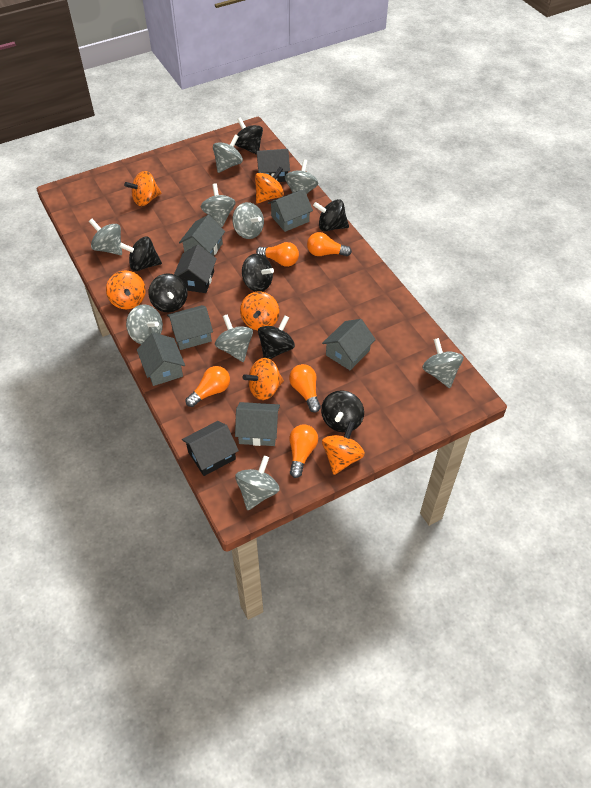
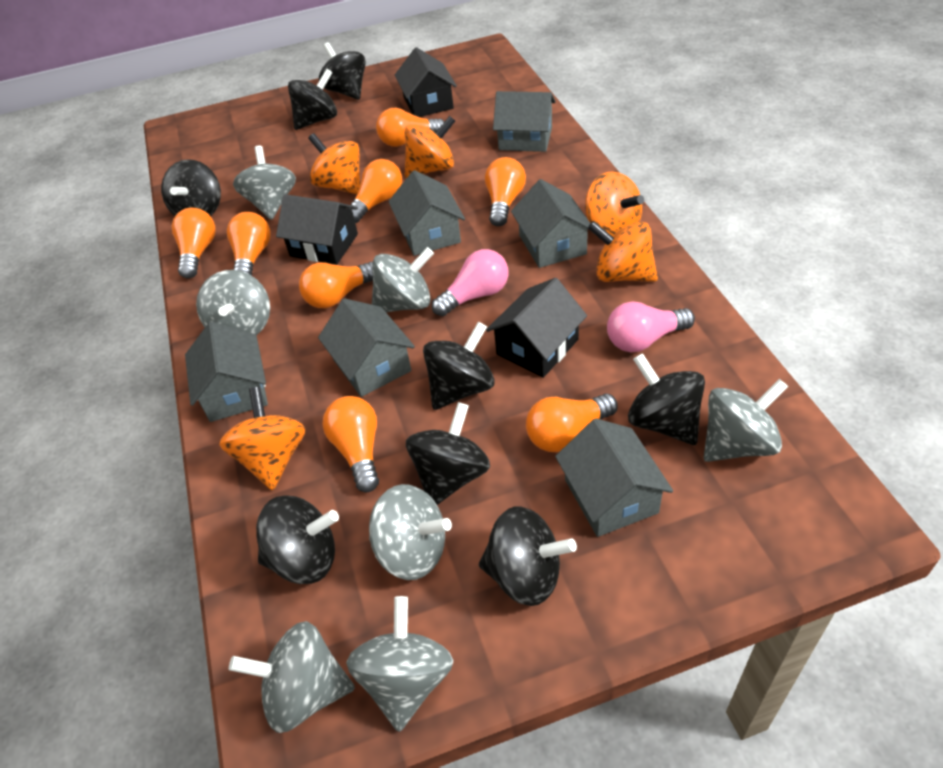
black spinning top: [119,236,162,271] [148,273,188,312] [235,117,263,155] [242,254,274,292] [258,315,295,359] [313,199,349,231] [321,390,364,432] = 7 -> [161,159,221,216] [256,496,339,584] [288,68,337,130] [319,42,366,100] [406,402,490,505] [423,321,495,410] [479,506,577,606] [628,353,705,445] = 8
grey spinning top: [89,219,122,255] [126,304,163,344] [201,183,236,227] [213,134,243,173] [215,314,253,362] [232,202,264,239] [235,456,280,510] [285,159,318,194] [422,338,463,388] = 9 -> [196,270,270,335] [229,621,355,733] [233,145,296,220] [346,596,453,732] [369,484,452,580] [372,247,434,312] [703,379,788,462] = 7
orange light bulb: [186,366,230,407] [256,242,299,267] [289,364,321,413] [289,425,318,478] [307,232,352,256] = 5 -> [172,208,216,278] [227,212,271,276] [299,262,373,308] [322,396,379,492] [348,159,402,223] [376,108,444,147] [485,157,526,226] [526,393,618,452] = 8
orange spinning top: [106,271,146,309] [124,171,161,206] [240,292,279,330] [243,358,284,400] [255,167,284,204] [322,421,365,475] = 6 -> [219,387,306,490] [308,133,360,194] [405,116,455,178] [585,171,644,236] [588,221,658,282] = 5
pink light bulb: none = 0 -> [432,249,508,316] [607,301,695,352] = 2

